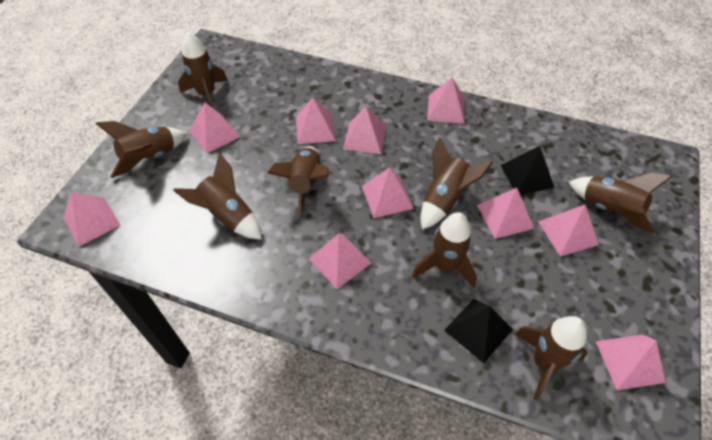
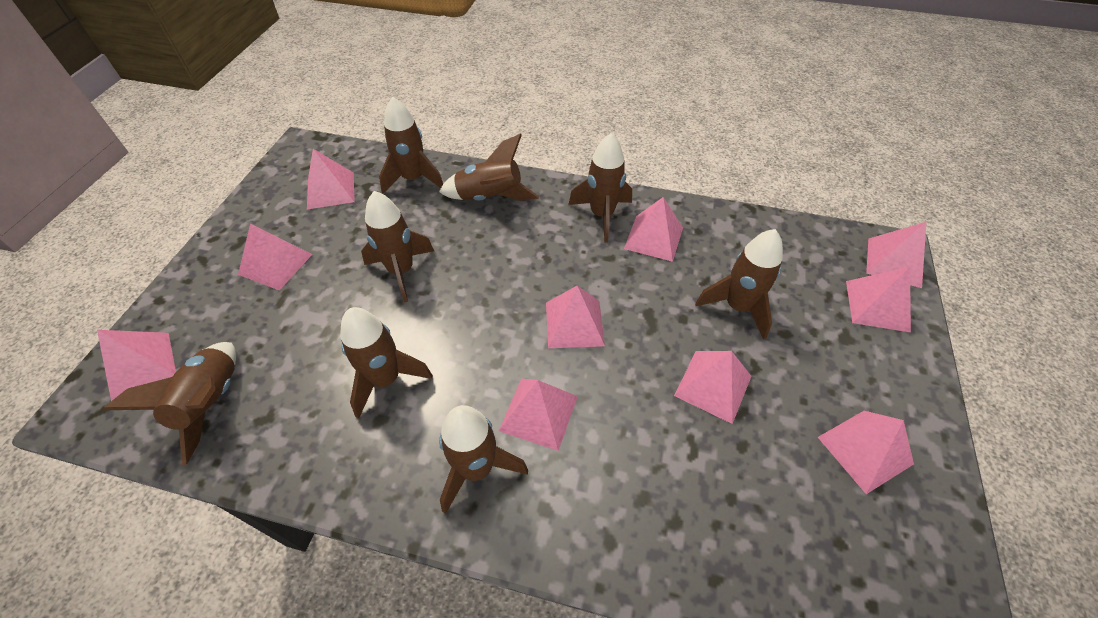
black pyramid: [444,299,513,363] [501,146,555,195] = 2 -> none = 0

